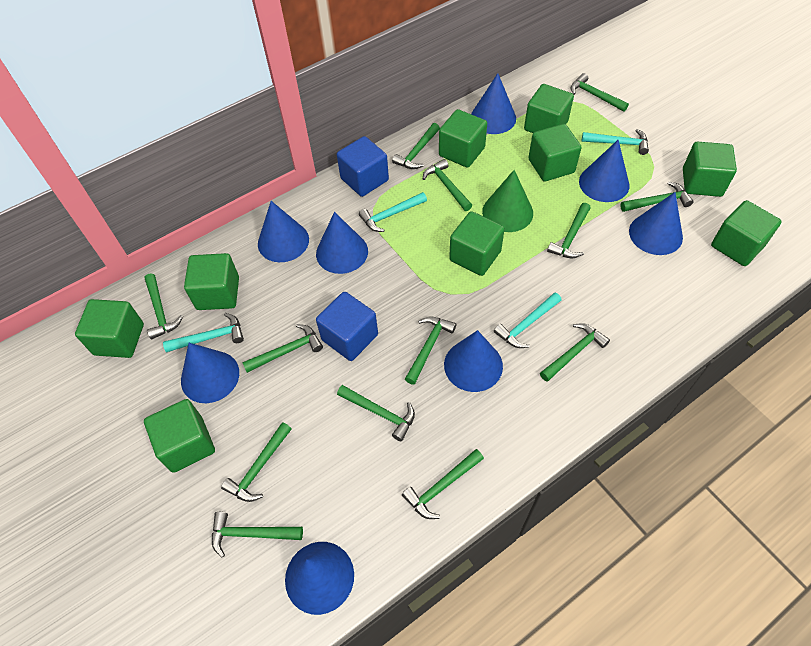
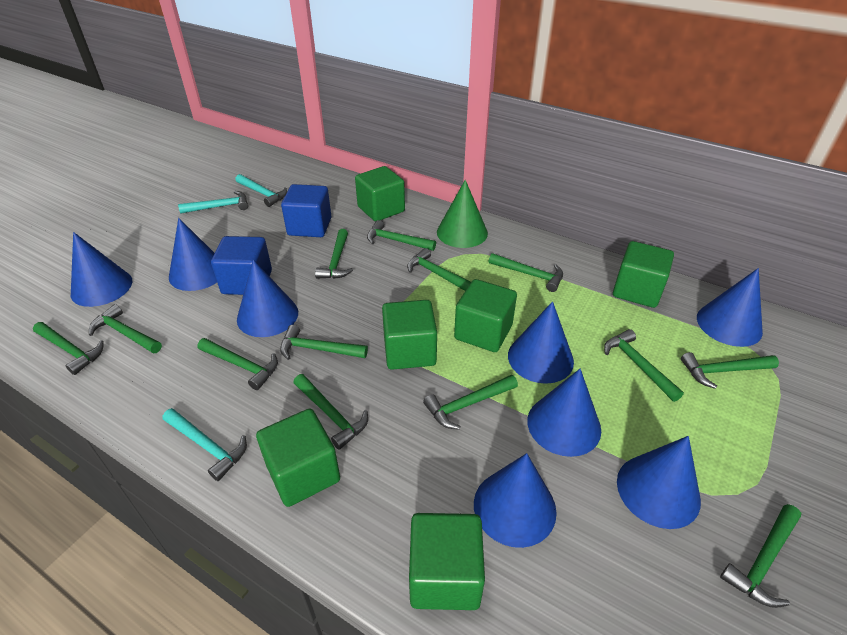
green cube: [75,299,144,358] [144,399,215,473] [184,253,239,310] [439,109,487,168] [449,211,505,276] [524,84,574,133] [528,124,582,181] [683,142,737,197] [711,200,782,266] = 9 -> [256,409,340,507] [355,166,405,222] [382,300,437,370] [409,513,485,610] [454,279,517,352] [613,241,674,308] = 6
turquoise hammer: [163,313,244,352] [359,192,427,232] [494,292,561,348] [582,129,649,155] = 4 -> [162,408,247,481] [178,191,248,213] [236,174,287,207] = 3

